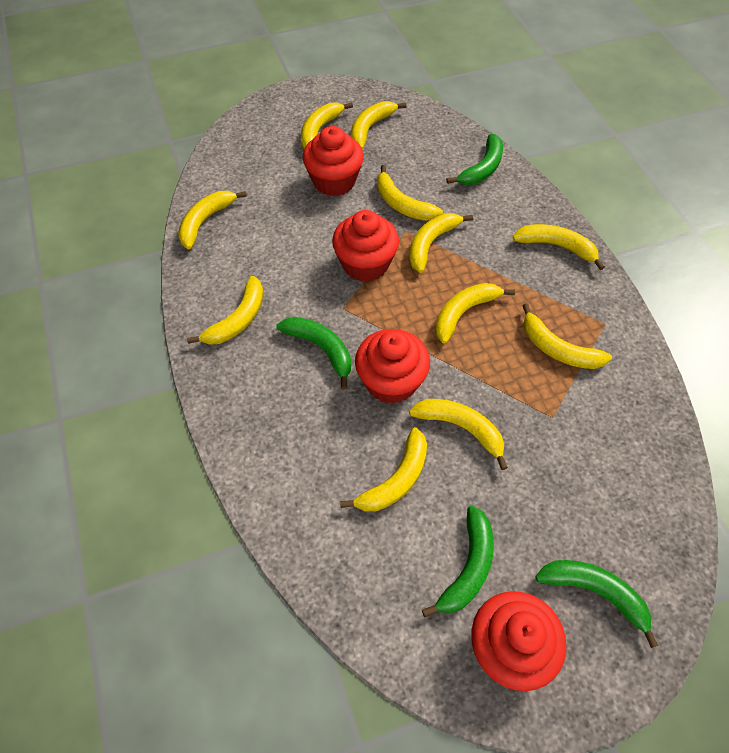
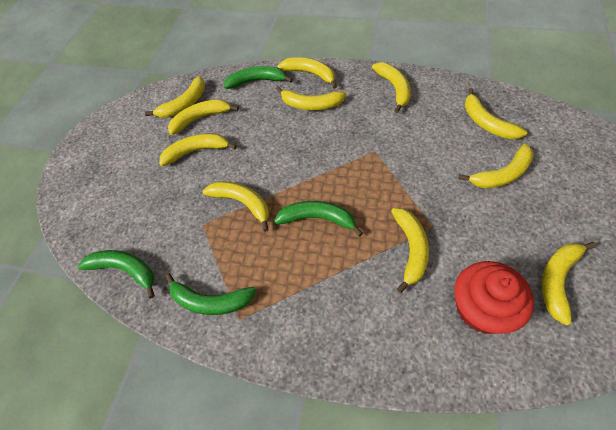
red cupcake: [303,126,364,196] [332,210,399,282] [355,329,430,404] [471,591,566,691] = 4 -> [454,261,534,334] = 1

